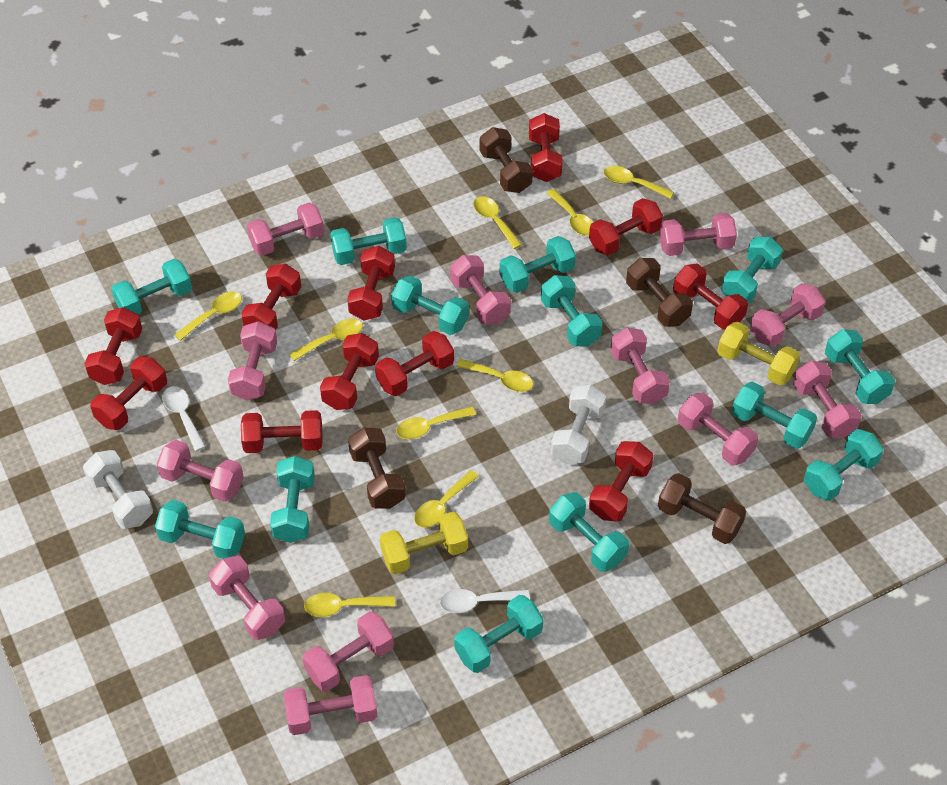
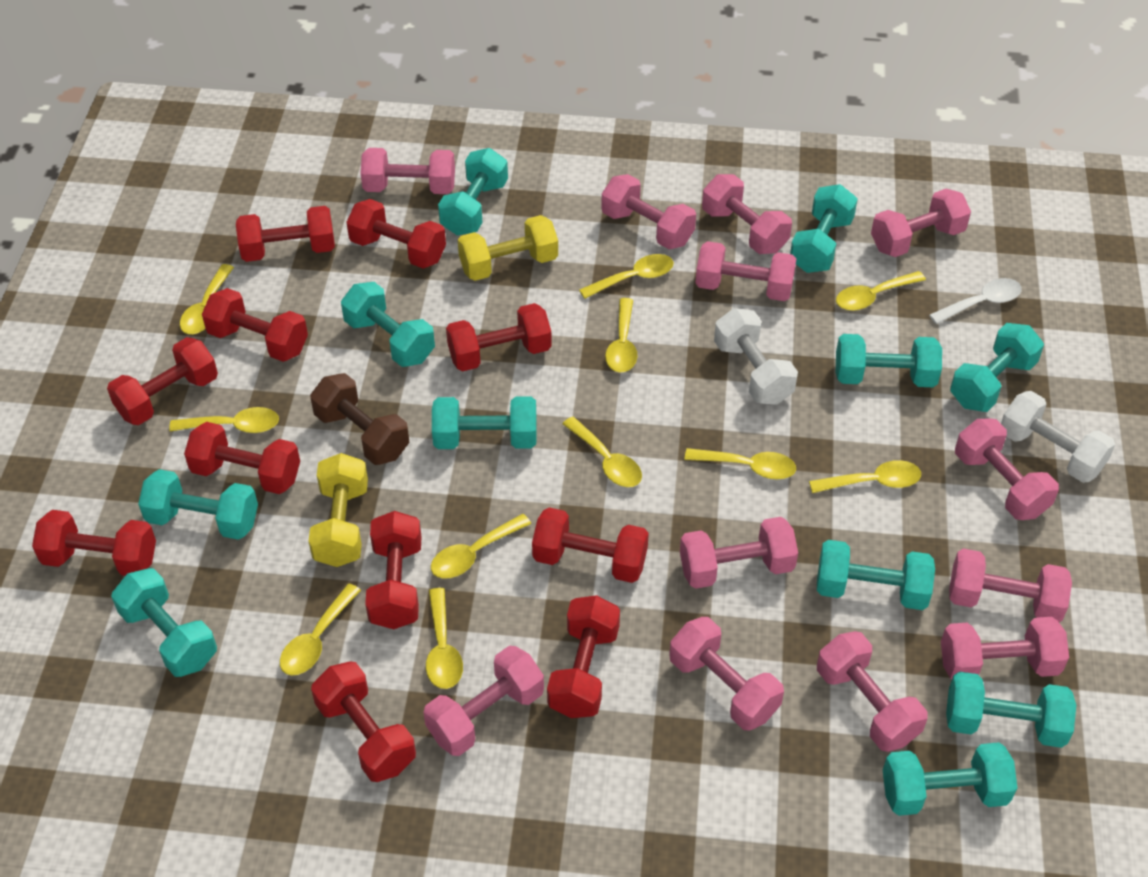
brown dumbbell: [348,427,406,509] [480,127,533,193] [626,258,693,327] [658,473,746,544] = 4 -> [310,373,410,465] = 1
turquoise dumbbell: [111,259,192,315] [155,500,245,559] [270,456,315,543] [330,217,407,265] [391,275,469,335] [454,595,543,673] [499,236,576,293] [541,275,602,347] [549,492,629,572] [721,237,783,304] [732,382,817,449] [804,429,883,501] [825,329,895,404] = 13 -> [111,568,217,677] [138,469,258,540] [341,282,435,367] [432,396,537,449] [438,148,508,236] [790,184,858,273] [817,540,935,610] [836,334,942,387] [883,742,1017,816] [946,671,1076,748] [950,323,1044,412] = 11
white spoon: [163,386,206,451] [440,589,530,613] = 2 -> [929,278,1022,324] = 1
yellow spoon: [174,291,242,341] [289,319,363,361] [304,593,395,617] [396,407,476,439] [414,470,479,528] [456,359,533,392] [473,196,522,249] [547,189,593,236] [604,166,674,199] = 9 -> [169,407,279,433] [180,264,234,334] [280,584,361,676] [426,588,463,689] [431,514,531,579] [563,417,642,487] [579,254,674,299] [605,298,637,373] [684,448,796,479] [809,460,921,493] [836,271,926,311] = 11

